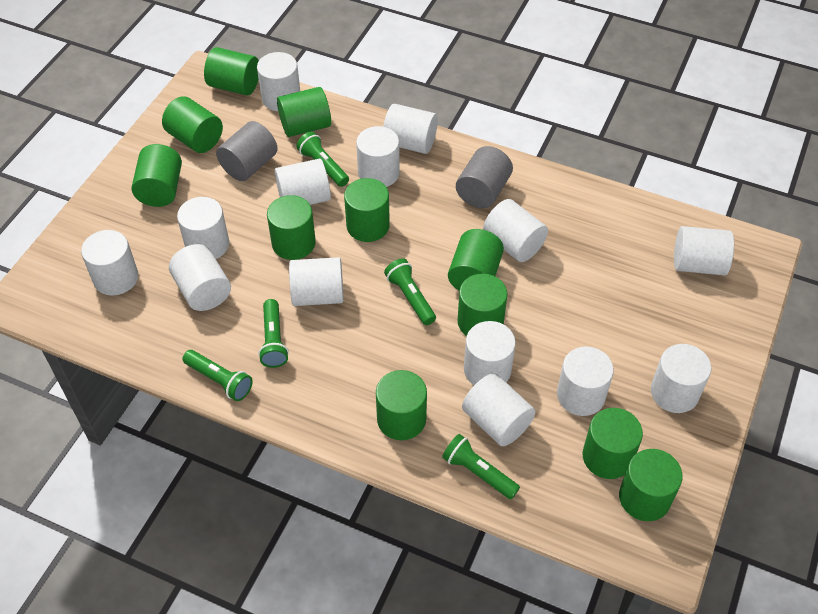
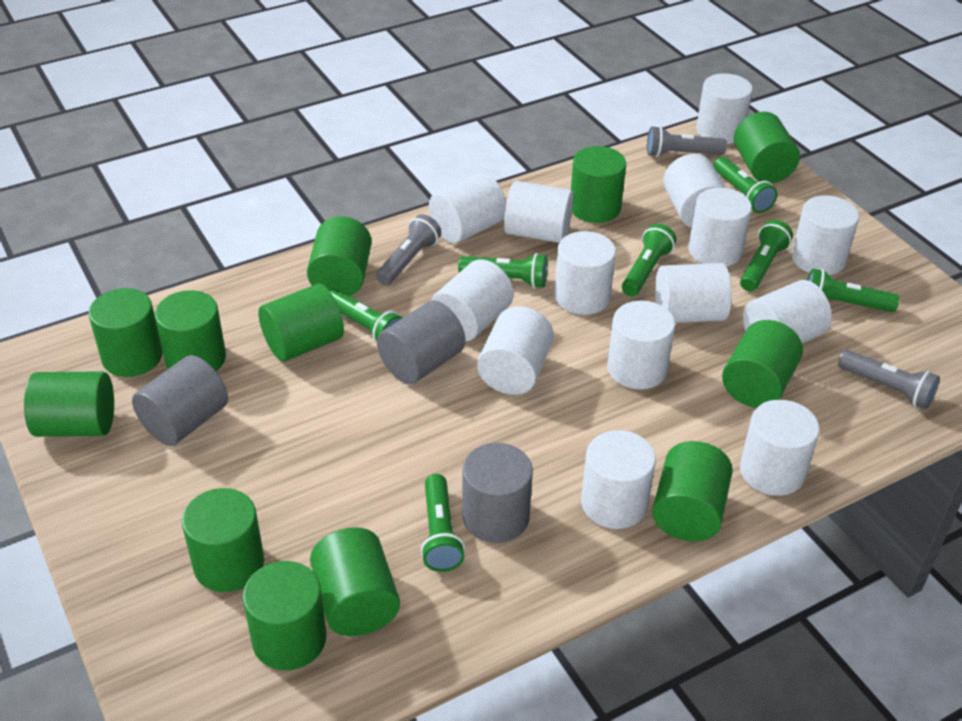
green cylinder: [132,144,182,207] [162,96,223,153] [204,47,259,95] [267,195,316,260] [277,87,331,137] [344,178,390,242] [376,370,427,440] [448,229,504,291] [457,274,508,336] [583,408,643,479] [619,449,683,521] = 11 -> [24,371,114,437] [89,288,163,377] [155,290,226,371] [182,488,264,592] [243,561,327,670] [258,284,344,361] [307,216,372,296] [310,527,400,636] [571,146,626,223] [652,441,733,541] [722,320,803,408] [734,112,800,183] = 12
green flashlight: [182,350,253,401] [258,299,289,368] [296,132,349,187] [384,258,436,325] [442,434,520,499] = 5 -> [330,289,402,344] [421,474,465,572] [458,253,548,288] [622,224,676,296] [713,157,777,213] [740,220,793,291] [807,268,899,312] = 7
grey cylinder: [216,121,278,181] [456,146,513,208] = 2 -> [132,355,228,446] [377,300,465,384] [462,443,533,543] = 3
grey flashlight: none = 0 -> [376,214,441,285] [647,126,727,157] [838,350,940,409] = 3

